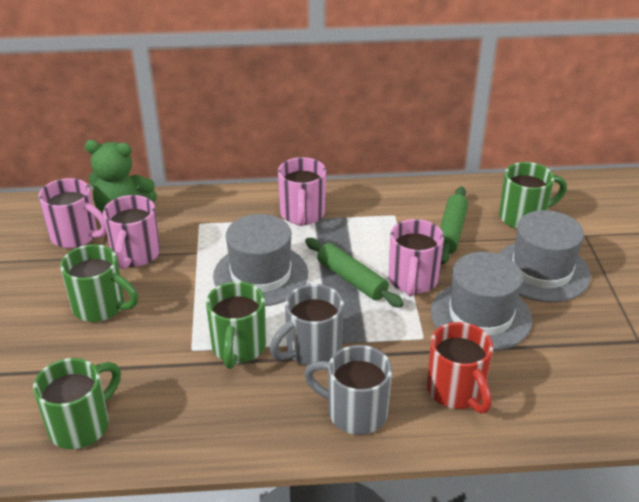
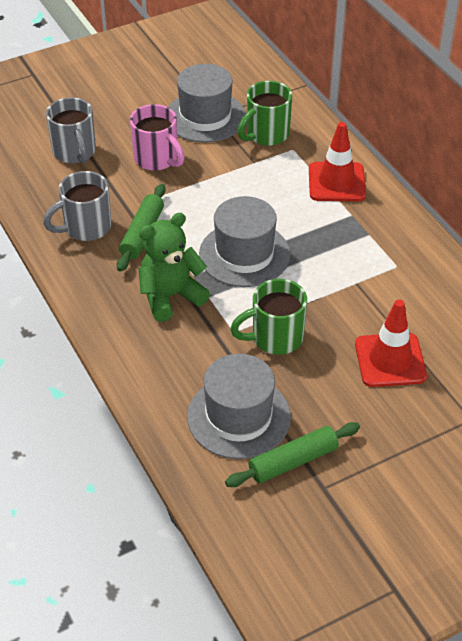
green mug: [33,358,121,449] [60,244,138,322] [206,281,266,369] [499,162,567,229] = 4 -> [230,279,307,355] [238,81,292,146] = 2
pink mug: [38,178,107,248] [103,195,160,269] [278,157,326,226] [389,219,444,297] = 4 -> [130,104,185,171] = 1
red mug: [427,322,493,413] = 1 -> none = 0
red traffic cone: none = 0 -> [309,122,366,201] [355,299,427,387] = 2

